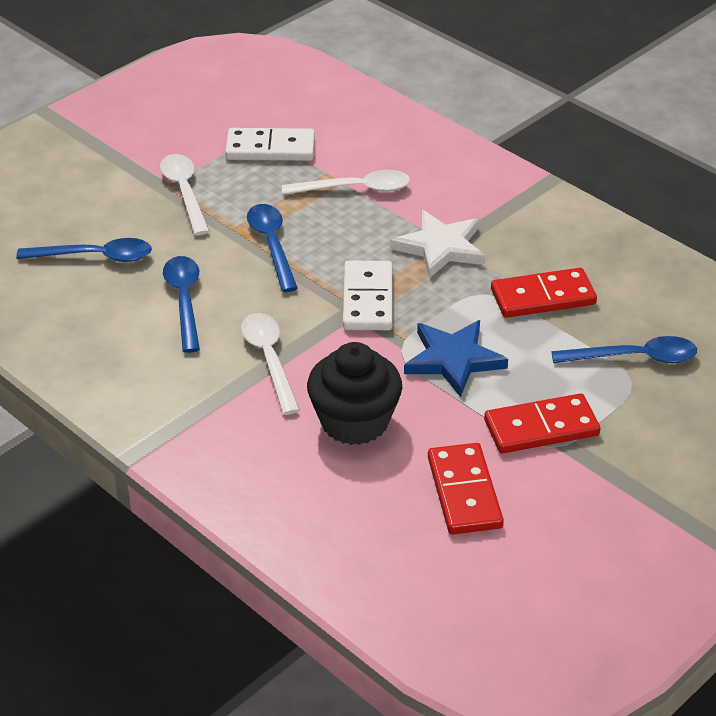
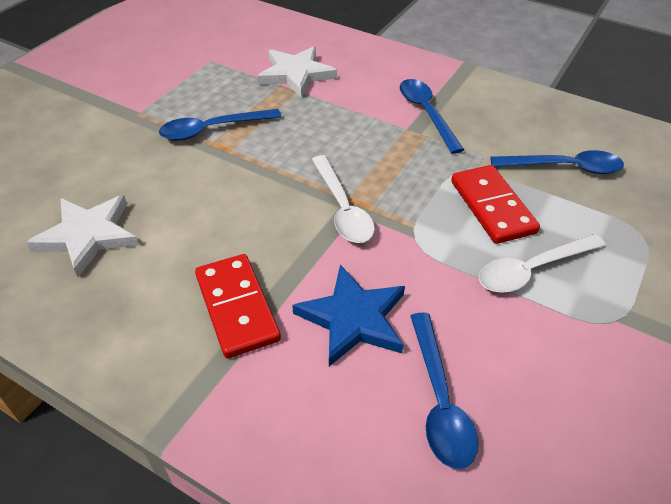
black cupcake: [307,342,402,445] = 1 -> none = 0
red domino: [428,443,504,535] [484,393,600,454] [491,268,597,318] = 3 -> [195,254,281,358] [451,165,540,244] = 2
white domino: [225,128,315,161] [343,260,393,330] = 2 -> none = 0
white spoon: [160,154,210,235] [241,313,300,415] [282,170,410,195] = 3 -> [312,155,375,243] [479,234,606,293] = 2
white star: [391,210,485,278] = 1 -> [26,195,139,277] [257,46,337,97] = 2

